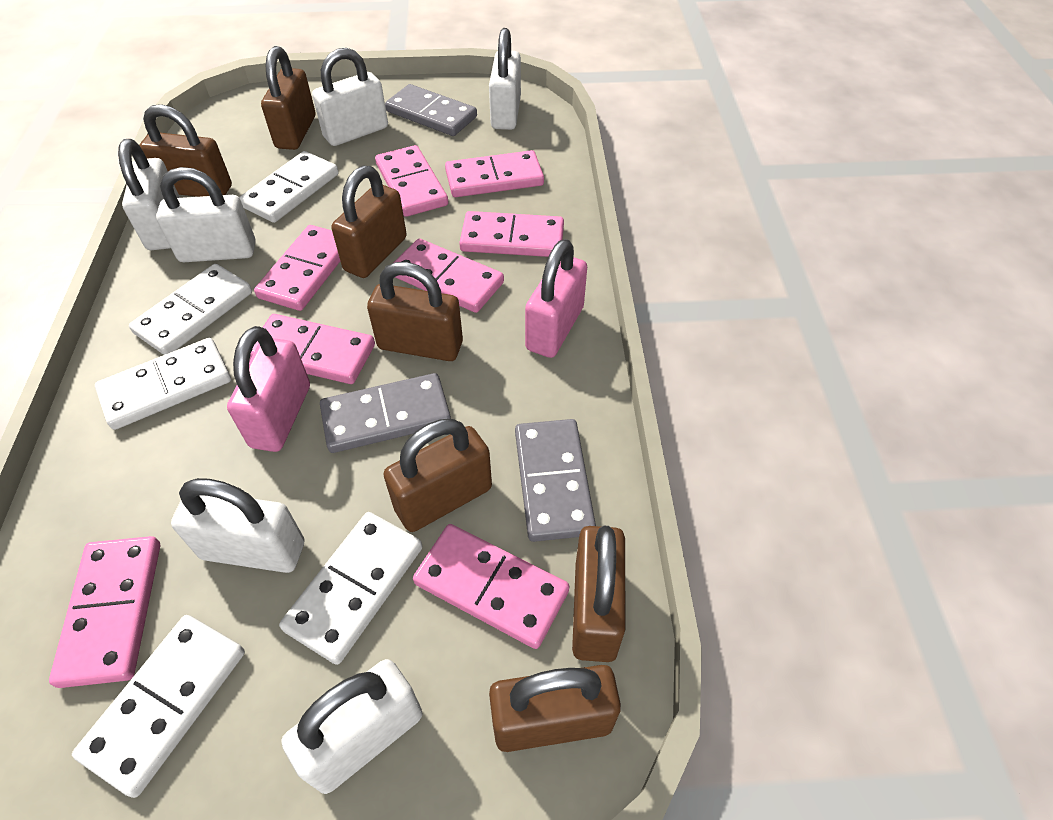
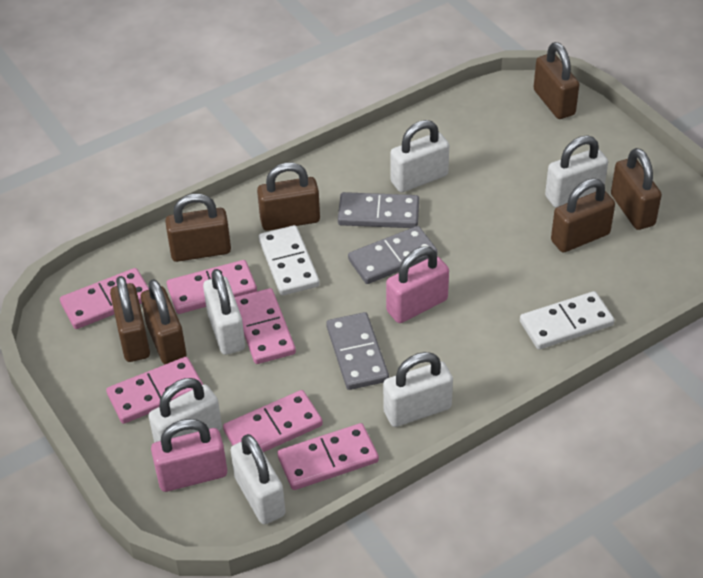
pink domino: [49,536,160,688] [250,314,375,384] [254,225,340,311] [375,145,448,217] [394,239,504,313] [413,524,569,649] [445,150,544,197] [459,211,564,257] = 8 -> [60,268,149,329] [106,357,203,424] [167,260,257,314] [223,390,323,452] [235,288,296,364] [277,423,379,490] = 6
white domino: [72,615,245,798] [95,338,231,430] [129,264,252,355] [239,151,339,223] [279,512,423,665] = 5 -> [259,225,320,295] [520,291,614,349] = 2

